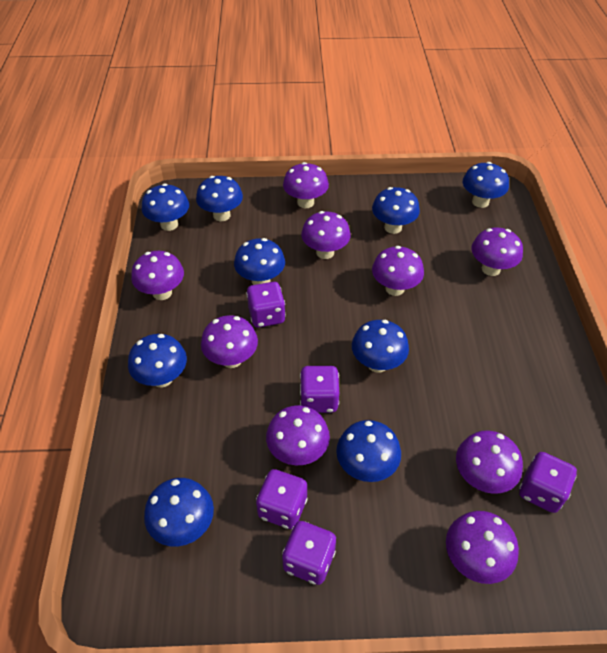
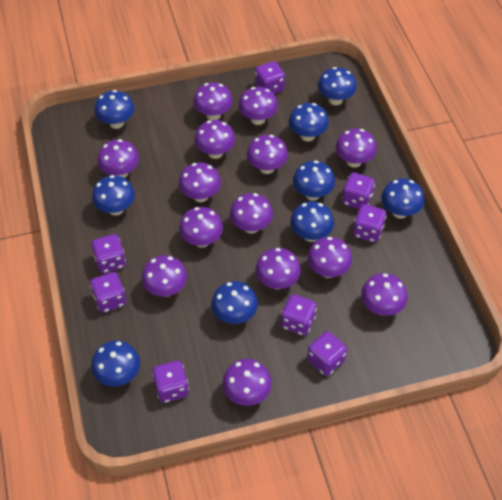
purple dice: [246,282,286,328] [256,469,308,529] [282,521,336,585] [300,366,339,413] [519,452,577,513] = 5 -> [90,272,126,313] [91,234,126,273] [152,361,189,403] [255,61,285,94] [281,294,317,336] [307,331,347,376] [342,172,375,209] [353,204,386,243] = 8
purple mushroom: [131,251,184,300] [201,315,258,368] [266,405,330,465] [283,162,329,208] [301,211,351,259] [372,246,424,296] [446,511,519,584] [456,430,523,494] [472,228,523,276] = 9 -> [97,139,139,178] [142,255,187,297] [179,162,221,202] [179,207,223,248] [193,82,233,120] [195,120,235,159] [223,359,272,406] [230,193,273,234] [238,87,278,125] [247,135,288,174] [255,248,301,289] [307,237,352,278] [336,128,377,168] [361,273,407,316] = 14

